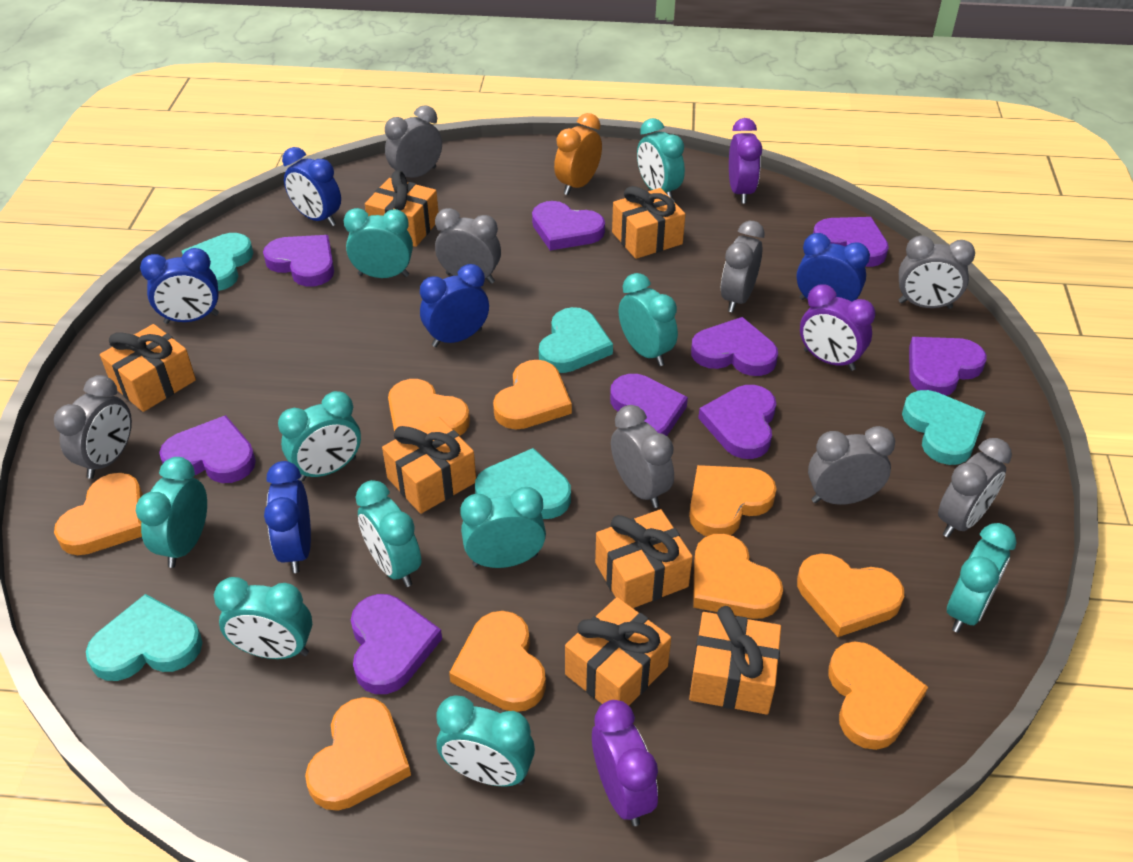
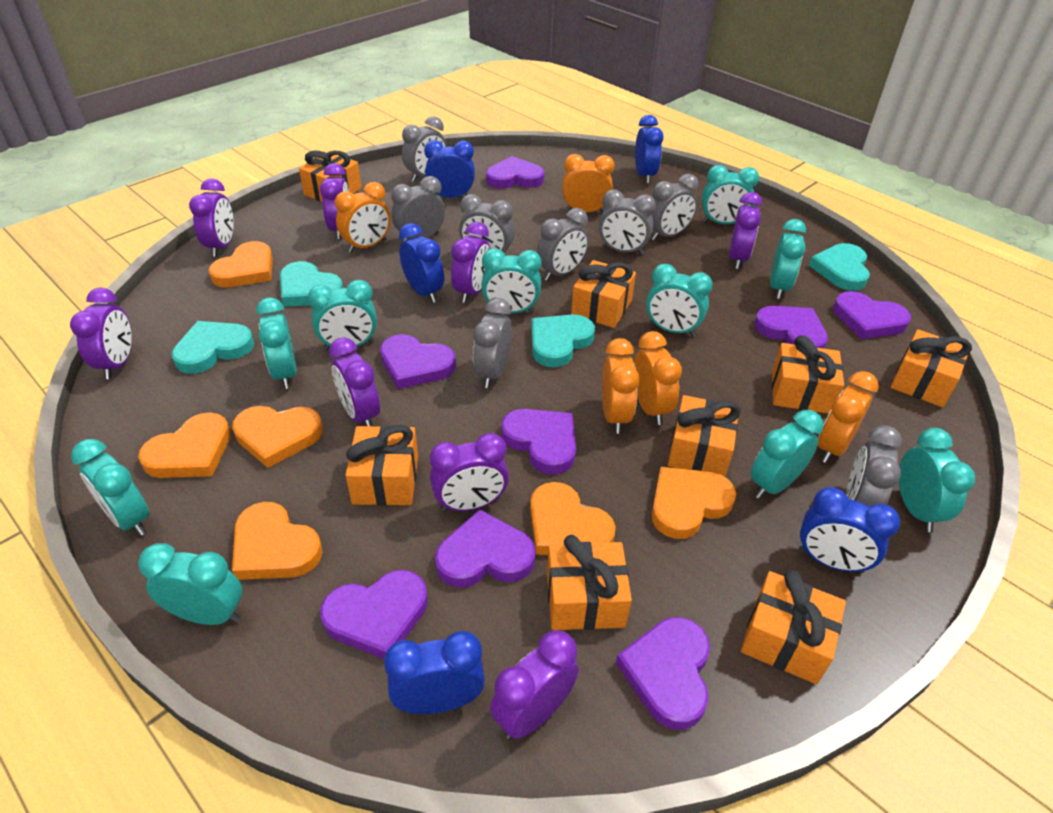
orange clock: [554,113,602,195] = 1 -> [335,182,391,253] [562,154,615,213] [602,338,639,434] [634,331,682,425] [818,371,879,463] = 5
orange gift: [100,324,196,412] [365,170,438,247] [382,417,476,514] [565,597,671,706] [595,509,693,608] [612,186,685,259] [689,606,781,715] = 7 -> [299,151,362,202] [345,425,418,506] [547,535,632,630] [571,260,636,328] [668,395,741,477] [741,570,846,684] [772,335,844,414] [891,329,972,407] = 8
orange heart: [54,473,143,555] [305,697,411,811] [388,379,470,436] [449,611,546,712] [493,360,572,429] [689,465,777,536] [693,533,783,619] [797,554,904,637] [828,641,928,750] = 9 -> [138,413,231,478] [208,241,273,287] [232,406,323,468] [232,502,323,580] [530,482,616,555] [652,467,736,539] = 6
purple clock: [592,700,658,826] [729,118,762,204] [800,284,875,371] = 3 -> [70,287,132,379] [189,178,234,257] [320,163,349,239] [329,337,380,426] [430,433,509,512] [451,222,490,303] [490,630,579,739] [729,192,762,269] = 8
purple heart: [159,415,256,483] [263,235,334,287] [351,594,442,694] [532,201,605,251] [610,374,688,436] [691,317,778,376] [698,385,776,459] [813,217,889,267] [909,337,987,396] = 9 -> [320,570,428,659] [380,334,456,389] [435,509,535,588] [486,156,544,189] [501,409,576,475] [616,617,710,730] [754,306,828,349] [833,291,911,339] = 8
turquoise heart: [86,594,203,681] [181,233,253,291] [475,448,571,519] [539,307,613,373] [902,390,986,465] = 5 -> [172,321,254,374] [280,261,343,307] [531,314,595,367] [809,243,870,291] = 4

